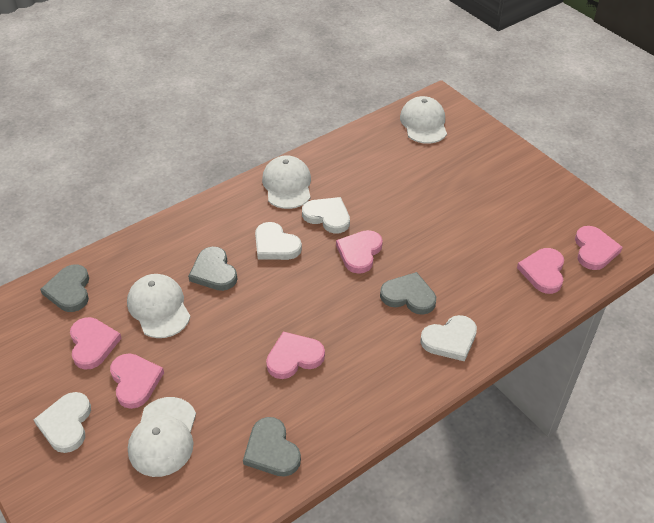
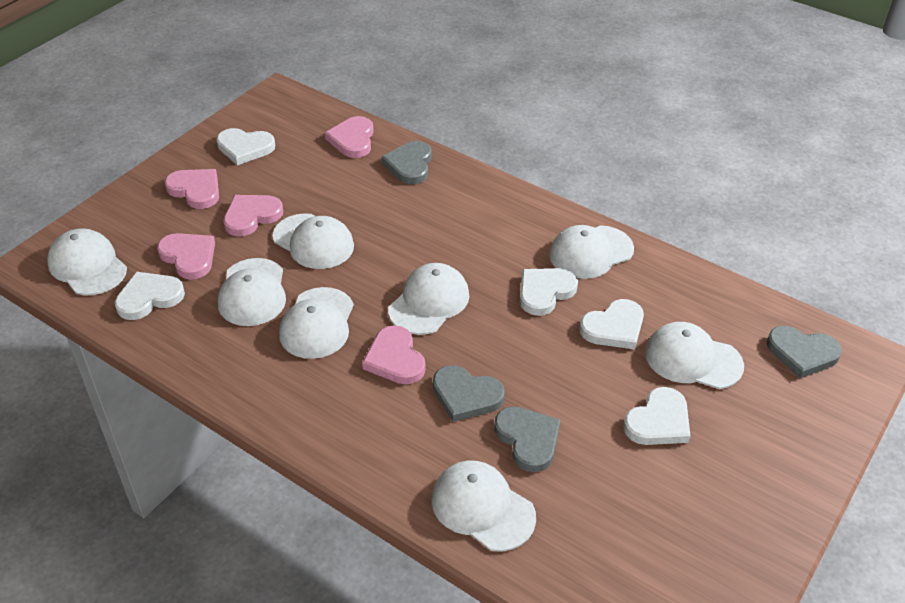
pink heart: [70,317,122,370] [110,353,164,409] [266,332,325,379] [336,230,383,274] [517,248,564,294] [575,226,623,270] = 6 -> [157,233,215,279] [165,169,219,209] [224,195,283,237] [325,116,374,158] [362,325,426,384] = 5
white cap: [127,274,190,338] [128,397,196,477] [262,156,311,209] [400,96,447,144] = 4 -> [47,228,127,295] [218,258,286,326] [273,213,354,269] [279,287,354,359] [388,263,469,335] [431,460,536,552] [549,225,634,279] [645,322,744,389] = 8
white heart: [33,392,91,453] [255,222,302,260] [302,197,350,234] [420,315,477,362] = 4 -> [115,271,185,320] [217,128,275,165] [520,268,578,316] [580,299,644,349] [623,387,690,445] = 5

